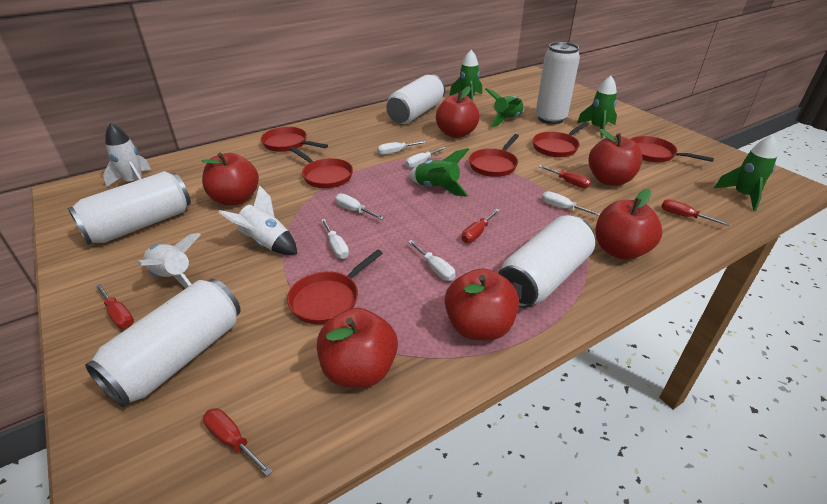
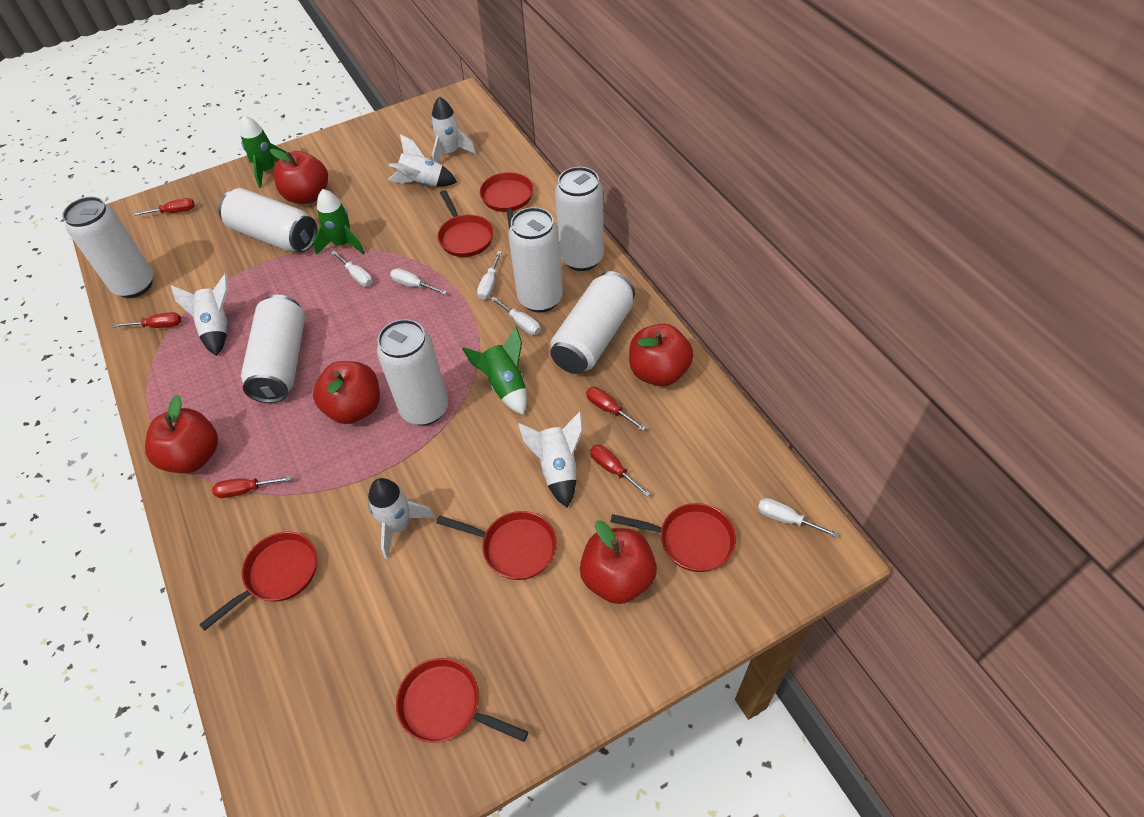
green rocket: [409,148,469,197] [449,50,482,101] [485,88,524,127] [577,76,617,138] [714,135,777,211] = 5 -> [240,115,287,188] [313,189,365,255] [462,326,527,415] = 3
red apple: [202,153,259,205] [317,308,398,388] [436,86,480,138] [445,268,519,340] [588,129,643,186] [595,189,663,260] = 6 -> [145,395,218,473] [270,149,328,204] [313,361,380,424] [580,520,657,604] [629,324,694,386] = 5
white can: [68,171,191,245] [85,279,241,407] [386,75,445,124] [498,215,595,308] [536,42,580,124] = 5 -> [62,197,153,298] [218,188,317,252] [241,295,305,403] [377,319,448,426] [508,207,563,313] [550,271,635,374] [555,167,604,271] = 7
white rocket: [103,123,151,187] [138,233,201,289] [218,185,297,255] = 3 -> [171,274,228,356] [368,478,435,559] [388,134,457,187] [431,97,476,163] [518,412,583,507] = 5
white screwdriver: [321,219,349,259] [335,193,384,220] [377,141,426,155] [405,147,446,168] [408,240,456,281] [542,191,600,216] = 6 -> [331,251,373,287] [390,268,447,295] [477,251,502,300] [491,297,541,335] [758,498,839,538] = 5

